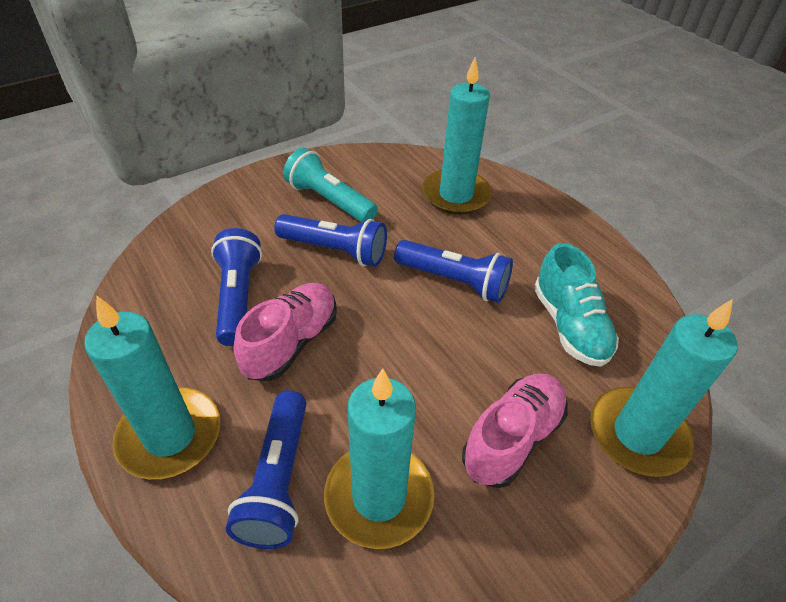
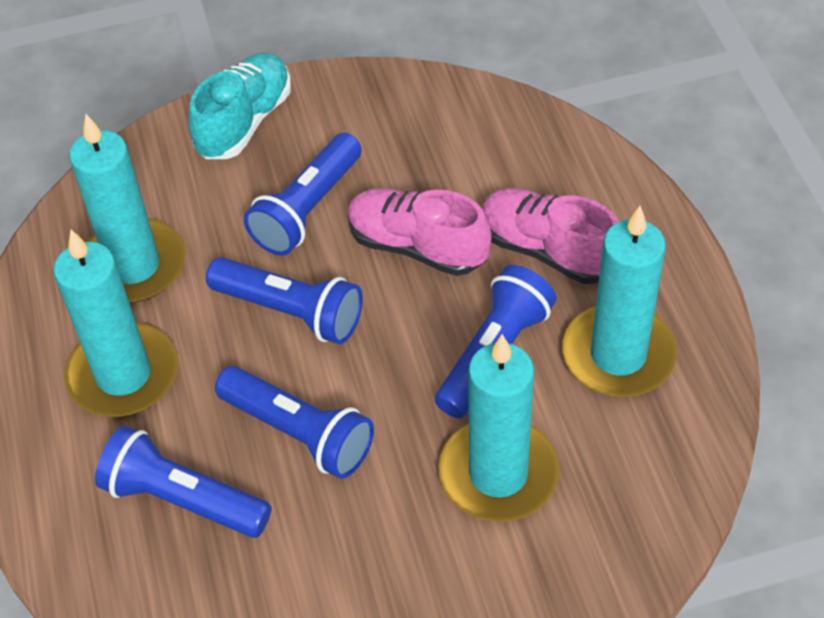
blue flashlight: [211,228,262,346] [226,390,306,549] [274,214,387,267] [394,240,513,303] = 4 -> [95,426,272,538] [206,257,363,344] [215,366,374,479] [244,133,362,256] [435,265,557,418] = 5
turquoise flashlight: [283,148,378,223] = 1 -> none = 0

